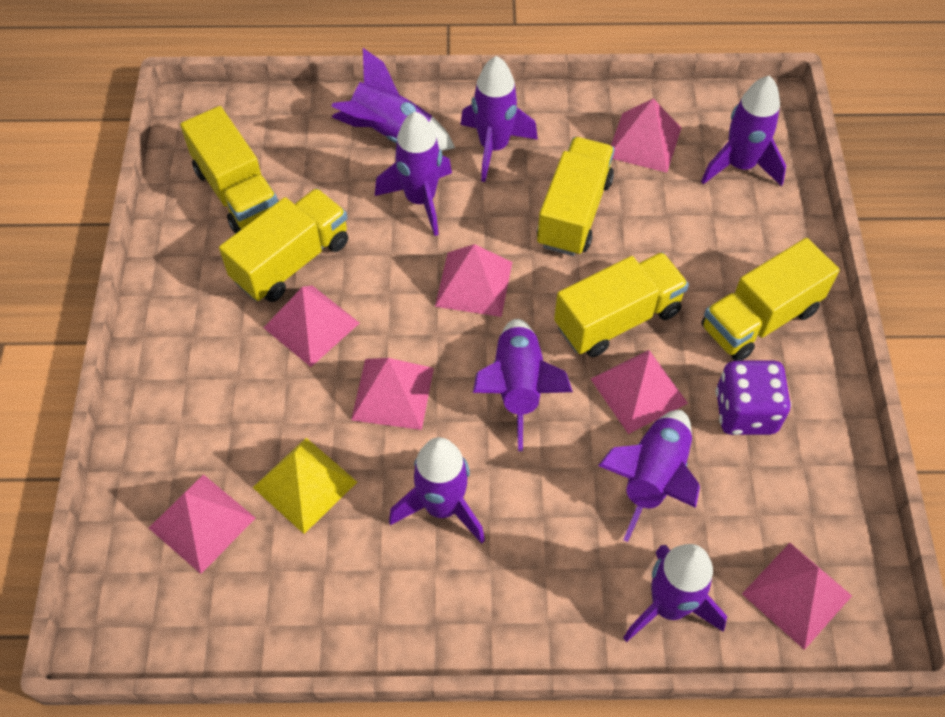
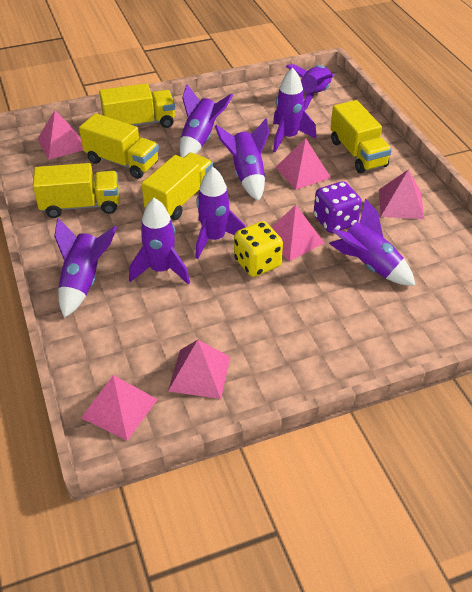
pink pyramid: [149,474,255,574] [263,285,359,367] [351,358,434,430] [435,244,512,317] [591,350,688,434] [611,99,681,173] [742,543,852,650] = 7 -> [38,111,83,160] [81,375,158,441] [168,340,230,399] [271,205,324,261] [276,138,331,190] [379,169,424,219] = 6
yellow dice: none = 0 -> [234,221,283,277] = 1
yellow pyramid: [253,438,357,534] = 1 -> none = 0

